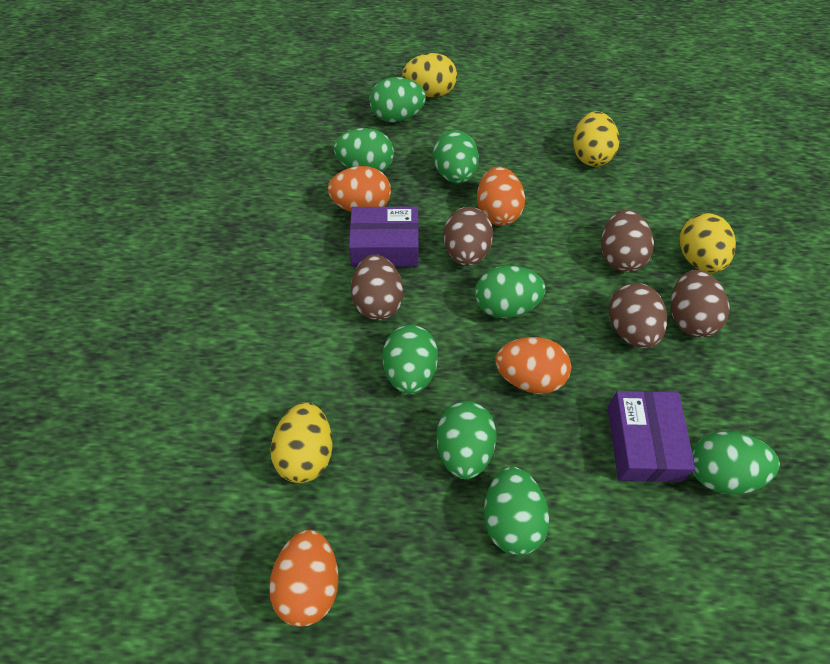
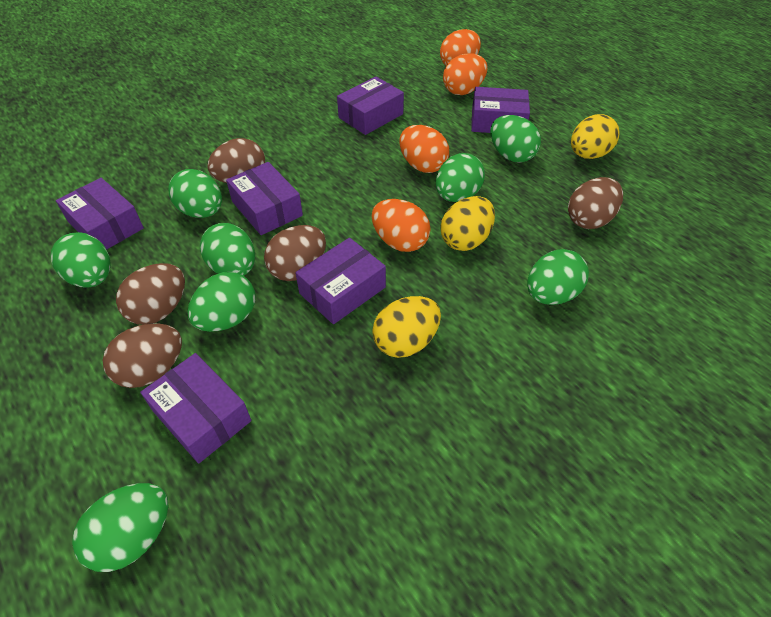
purple box: [349,207,419,267] [607,391,695,482] = 2 -> [56,178,144,250] [140,353,251,464] [226,162,303,235] [295,238,386,324] [337,77,404,135] [471,87,530,133] = 6
yellow egg: [270,402,333,483] [402,53,457,97] [573,111,619,167] [680,213,736,273] = 4 -> [372,296,441,358] [440,196,495,251] [571,114,620,159] = 3

